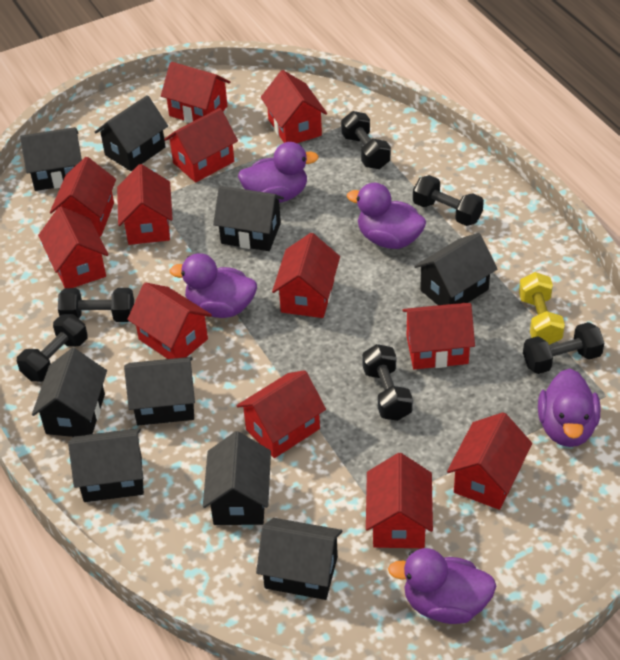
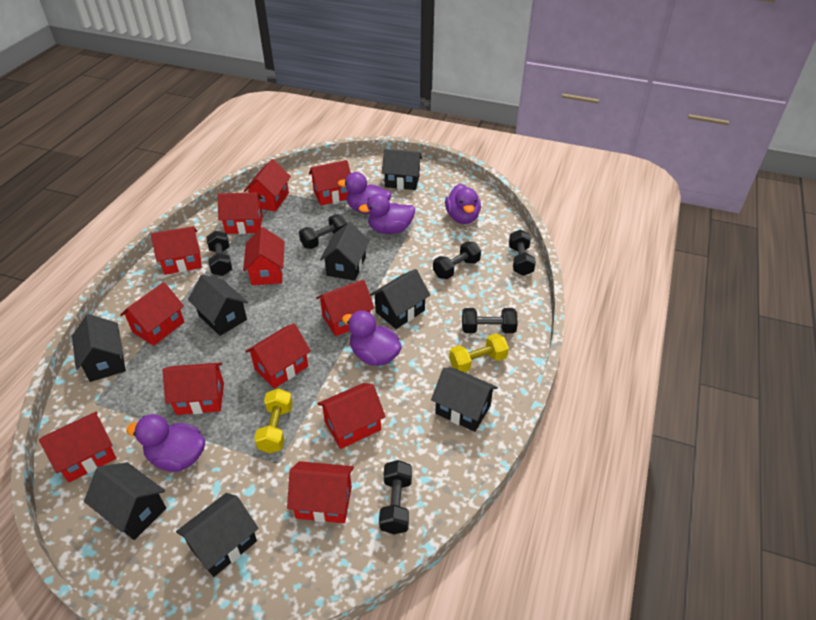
black house: [20,127,82,191] [32,348,107,437] [68,428,144,502] [95,95,168,171] [124,357,195,426] [203,431,271,525] [213,186,284,251] [256,518,342,600] [414,233,497,305] = 9 -> [72,314,126,382] [84,462,166,540] [176,493,259,577] [188,274,248,336] [320,222,370,281] [370,269,430,329] [382,149,422,190] [431,368,498,432] = 8
yellow dumbbell: [519,272,565,345] = 1 -> [254,388,293,453] [449,333,509,373] = 2

